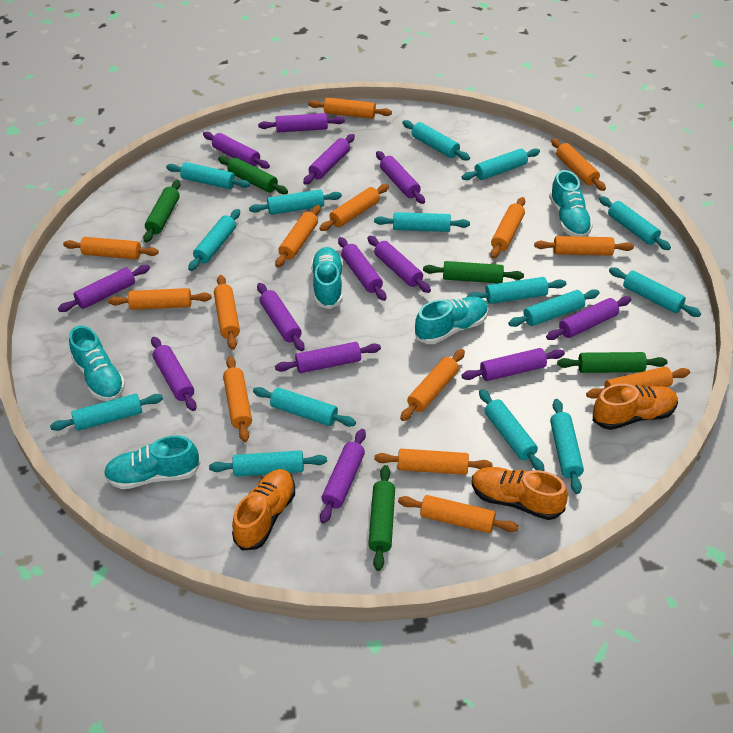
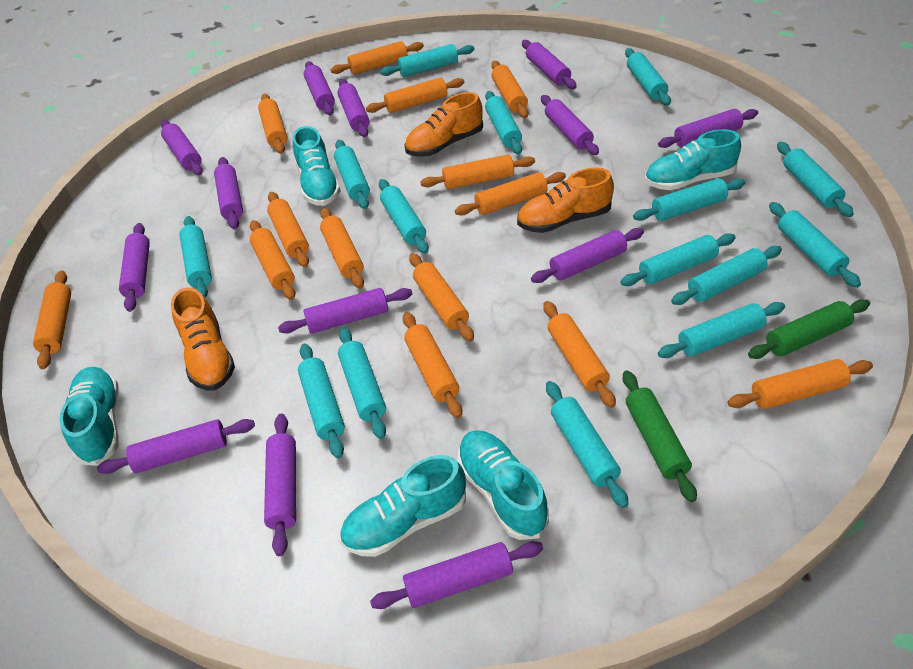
green rolling pin: [143,180,180,243] [218,156,288,194] [368,465,395,571] [423,261,524,283] [557,352,668,373] = 5 -> [623,371,697,502] [748,299,870,359] = 2

